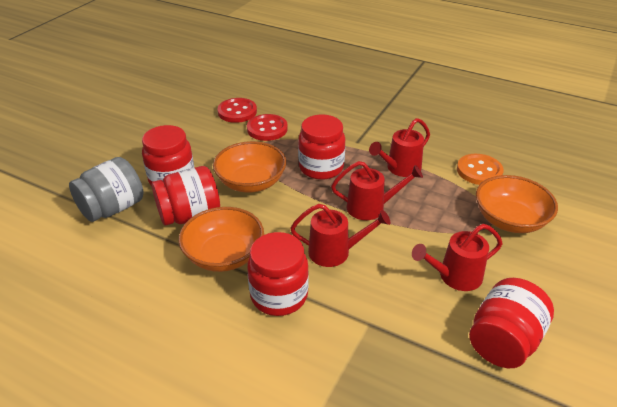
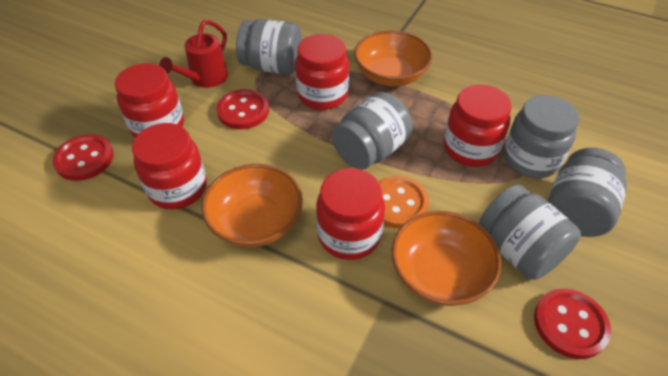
grey jar: [69,157,144,222] = 1 -> [236,19,302,74] [332,92,413,170] [479,185,581,280] [504,95,579,178] [547,148,627,237] = 5
red button: [217,98,257,123] [247,114,288,141] = 2 -> [52,134,114,181] [216,89,269,129] [534,288,611,359] = 3
red watering can: [290,204,391,267] [331,161,423,220] [369,118,430,177] [412,224,503,291] = 4 -> [159,20,228,88] = 1

